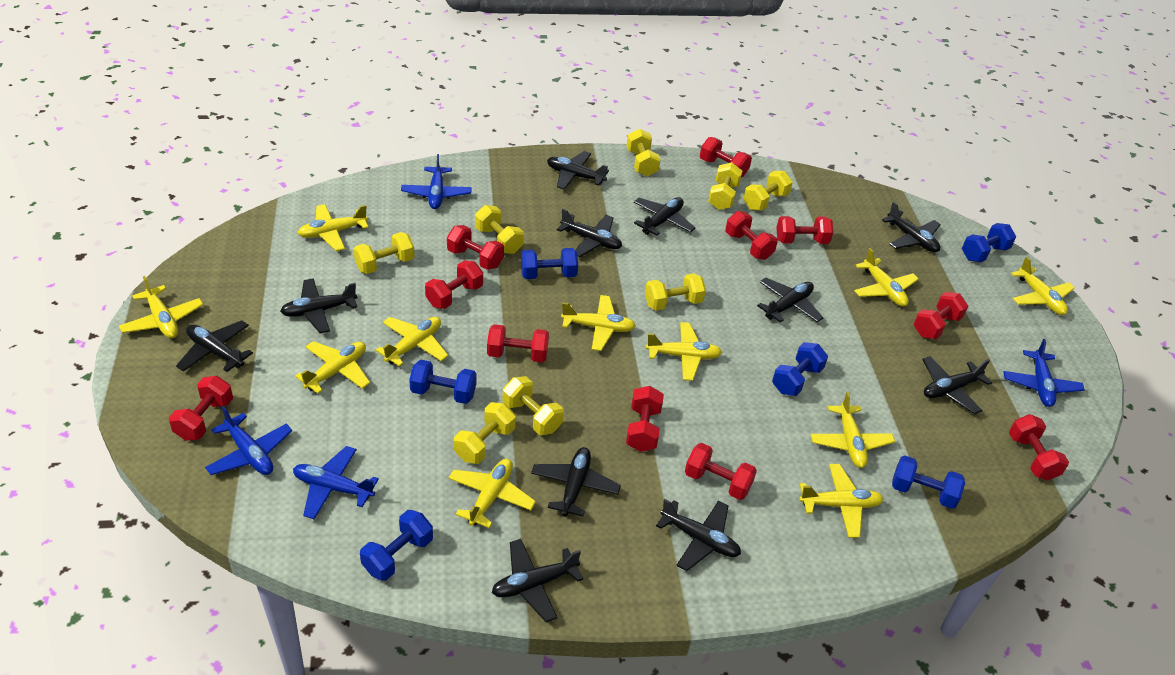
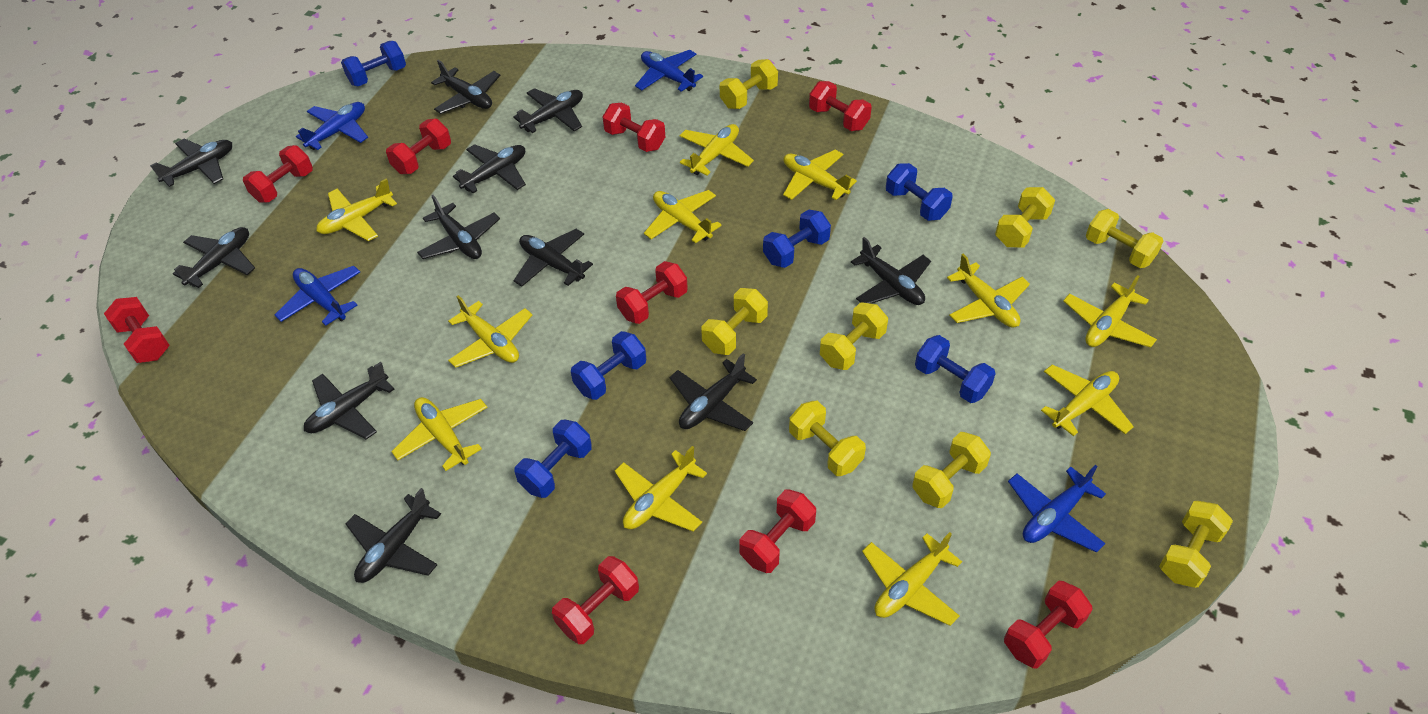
red dumbbell: [169,376,233,441] [425,260,483,309] [447,225,504,270] [487,324,549,362] [626,386,664,452] [685,443,757,500] [700,137,752,177] [725,211,778,260] [776,216,833,244] [914,292,968,339] [1009,414,1069,481] = 11 -> [104,297,170,363] [243,145,313,203] [386,119,451,174] [552,556,639,644] [603,103,665,152] [616,261,688,324] [739,489,816,573] [809,81,872,131] [1004,581,1093,669] = 9

